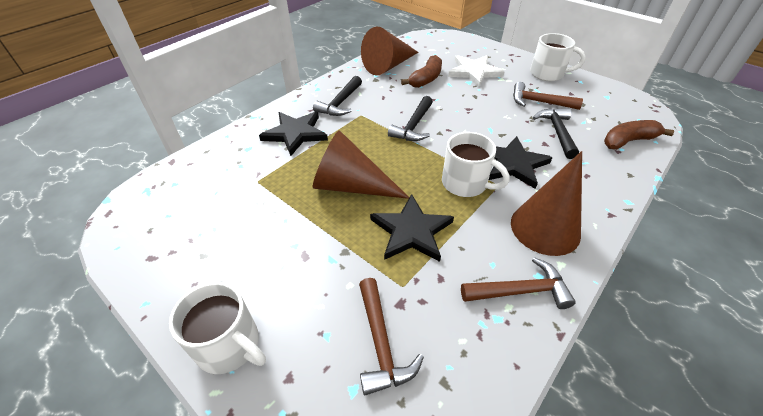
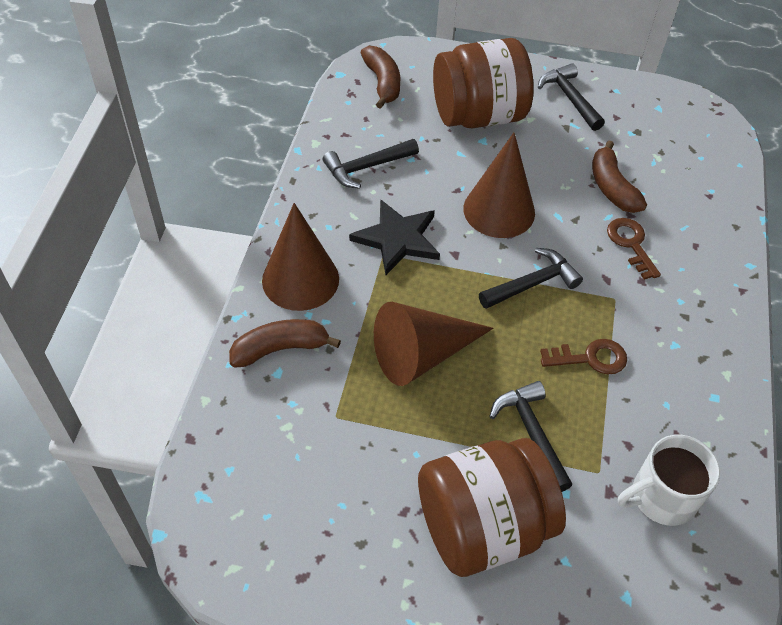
black hammer: [313,76,362,116] [388,96,433,141] [533,108,579,159] = 3 -> [323,139,419,189] [479,248,583,309] [489,381,572,492] [538,63,605,131] = 4
black star: [259,112,328,156] [370,194,454,262] [489,136,553,189] = 3 -> [349,199,440,275] = 1
brown banana: [401,55,442,88] [604,120,674,150] = 2 -> [229,319,341,368] [361,46,400,109] [592,140,647,213] = 3
brown hammer: [359,278,424,395] [461,257,576,309] [513,82,583,110] = 3 -> none = 0
brown jar: none = 0 -> [418,438,566,577] [433,38,534,128] = 2
brown key: none = 0 -> [540,339,627,374] [607,218,661,280] = 2
white mug: [169,282,266,374] [442,132,510,197] [530,33,586,81] = 3 -> [618,435,720,526] = 1
white star: [448,55,505,87] = 1 -> none = 0

